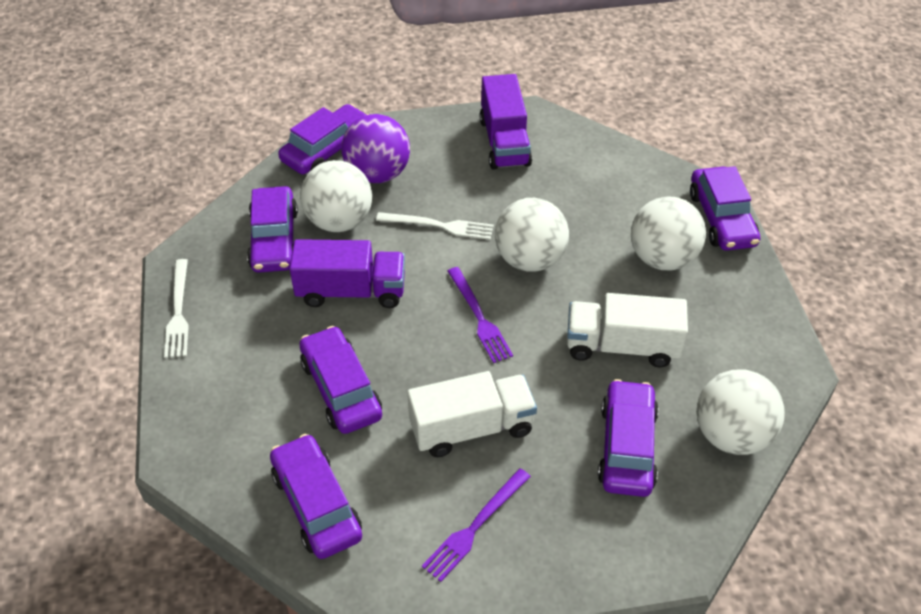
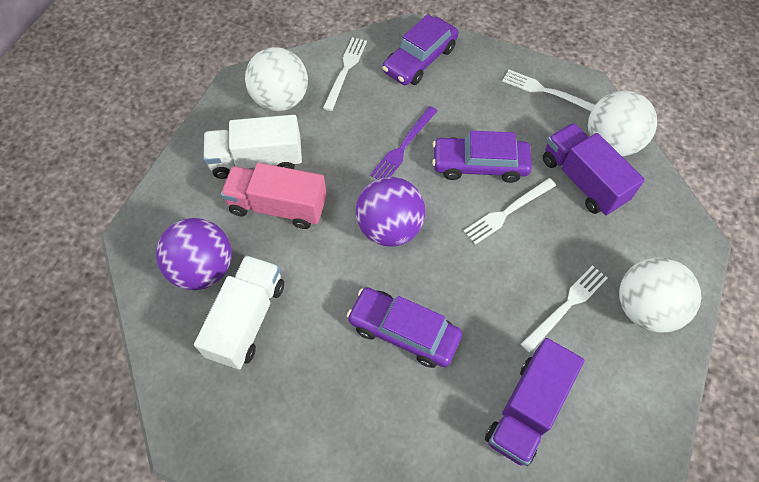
pink truck: none = 0 -> [221,163,327,229] = 1
purple ball: [342,114,410,183] = 1 -> [156,218,232,290] [356,177,425,246] = 2
purple car: [247,186,298,273] [270,434,362,559] [278,104,369,174] [299,326,382,434] [598,379,659,497] [690,166,760,251] = 6 -> [347,287,462,368] [382,14,459,85] [432,131,532,183] = 3
purple fork: [422,468,531,582] [447,267,513,363] = 2 -> [370,106,438,179] = 1
white ball: [300,160,372,232] [495,198,569,272] [631,196,706,270] [696,370,785,455] = 4 -> [245,47,308,111] [588,91,657,156] [619,257,701,333] = 3
white fork: [164,259,189,358] [376,212,494,240] = 2 -> [323,37,367,111] [464,178,556,244] [502,70,595,111] [521,265,608,353] = 4

